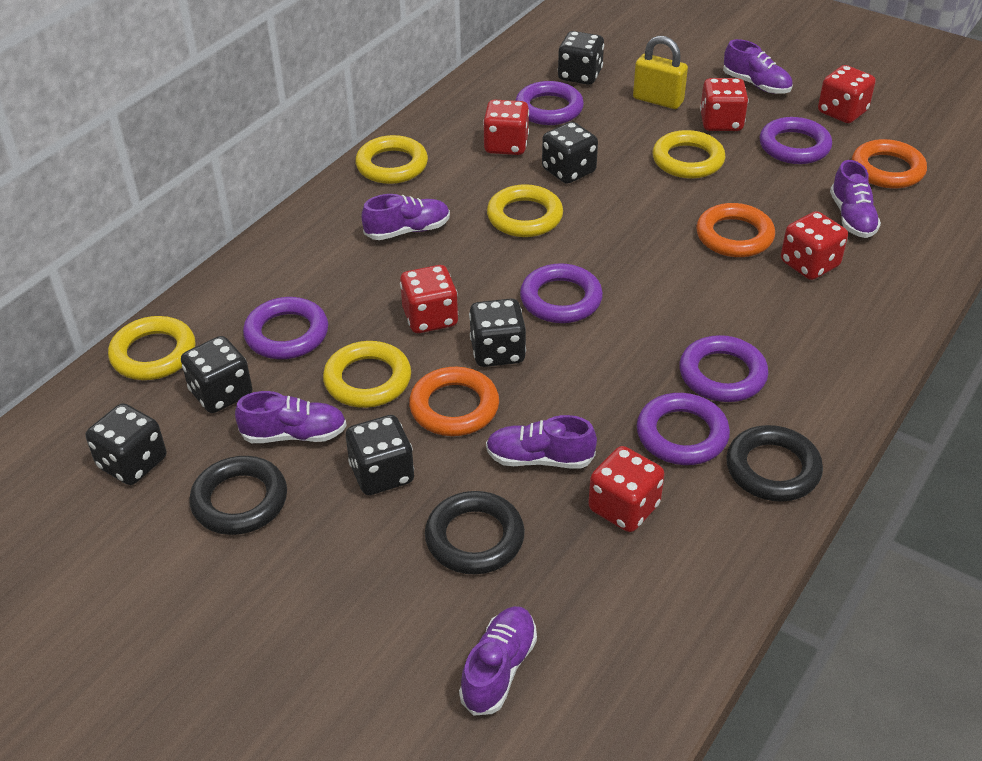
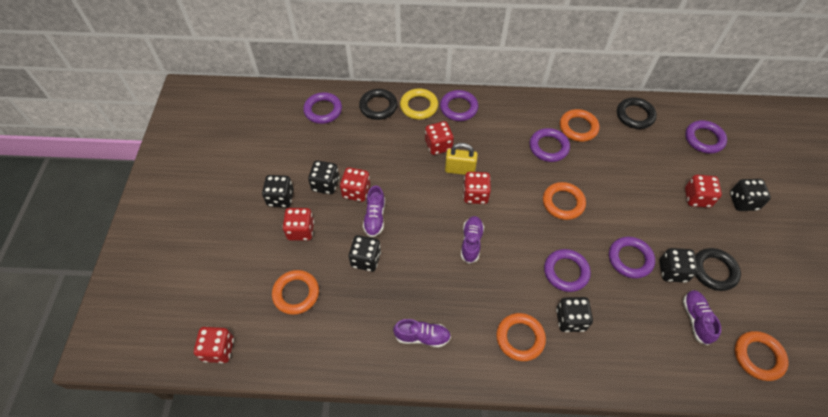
orange ring: [409,367,499,436] [696,203,775,257] [852,139,927,188] = 3 -> [272,270,319,315] [496,313,546,361] [543,182,586,220] [560,109,599,142] [735,331,788,381] = 5
purple shoe: [235,391,347,443] [361,194,450,240] [459,606,537,716] [486,415,597,469] [723,39,793,94] [830,160,881,238] = 6 -> [363,186,385,237] [393,319,451,347] [461,216,484,264] [683,290,721,345] = 4
yellow ring: [108,316,196,380] [323,341,411,408] [355,135,428,184] [487,184,563,237] [653,130,725,179] = 5 -> [400,88,438,120] = 1

